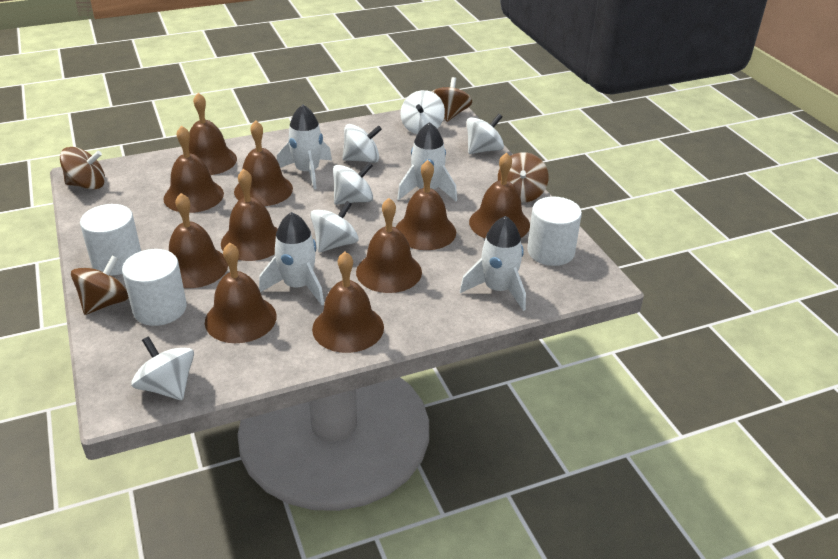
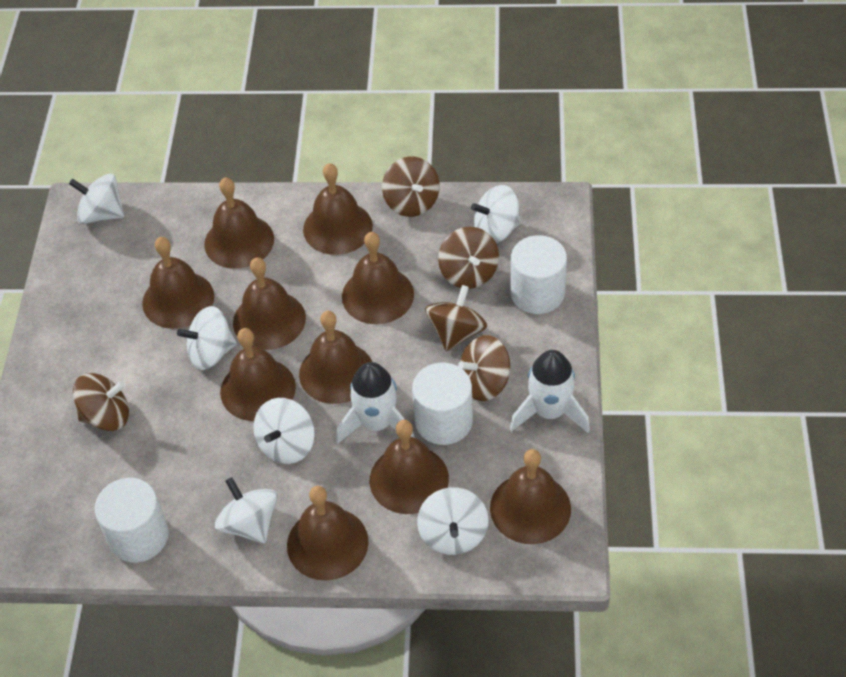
brown spinning top: [60,147,105,190] [71,256,129,315] [432,77,472,122] [498,152,549,203] = 4 -> [73,373,129,431] [382,157,440,217] [425,285,487,351] [438,227,499,289] [458,335,510,401] = 5
white rocket: [259,212,324,305] [277,104,332,189] [397,122,457,201] [460,216,526,311] = 4 -> [336,362,415,444] [510,350,590,433] = 2

